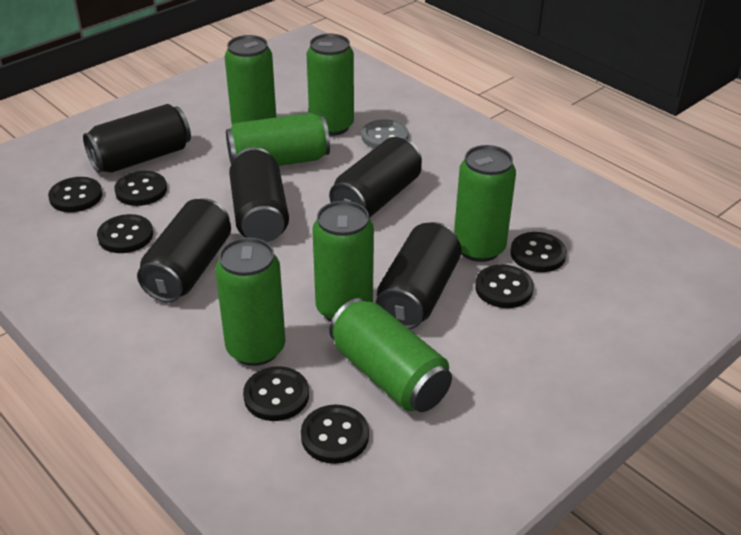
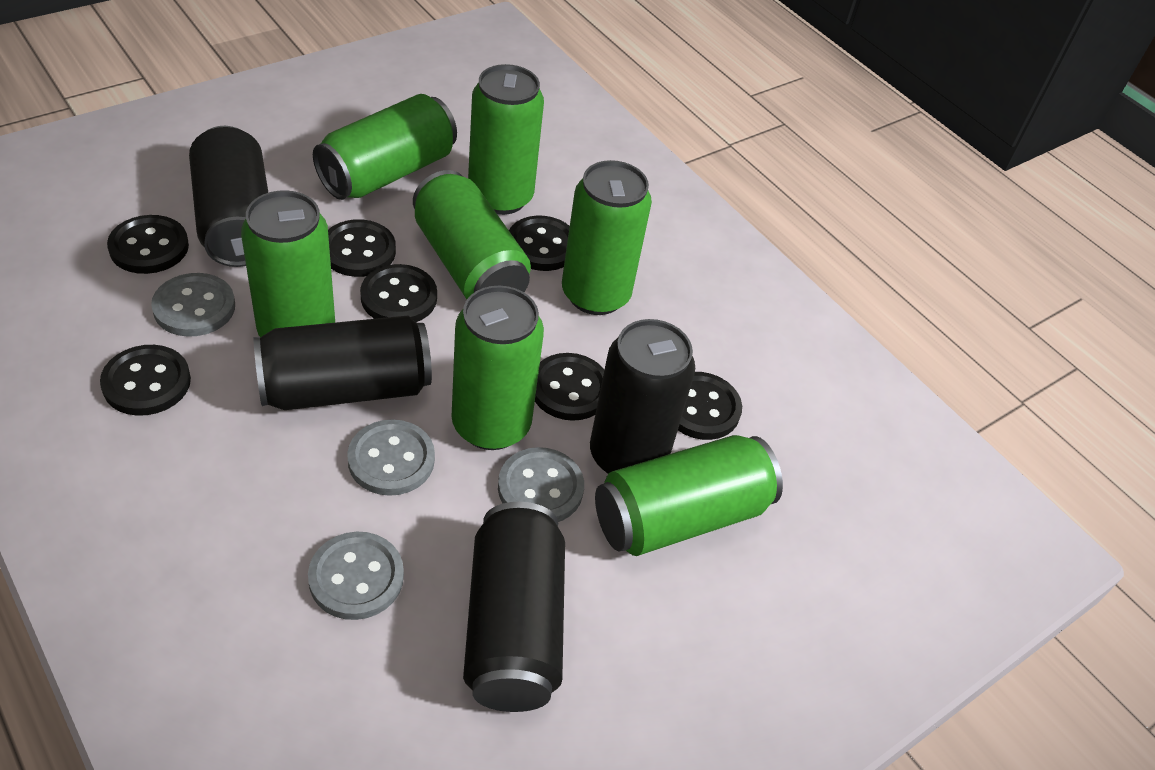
black can: [83,104,191,173] [137,198,231,302] [229,147,289,242] [329,137,422,218] [376,222,462,329] = 5 -> [189,126,268,267] [254,316,432,410] [463,502,565,712] [590,319,695,474] = 4
grey button: [361,119,409,149] = 1 -> [151,273,235,337] [308,532,404,620] [347,419,435,496] [498,447,584,522] = 4

